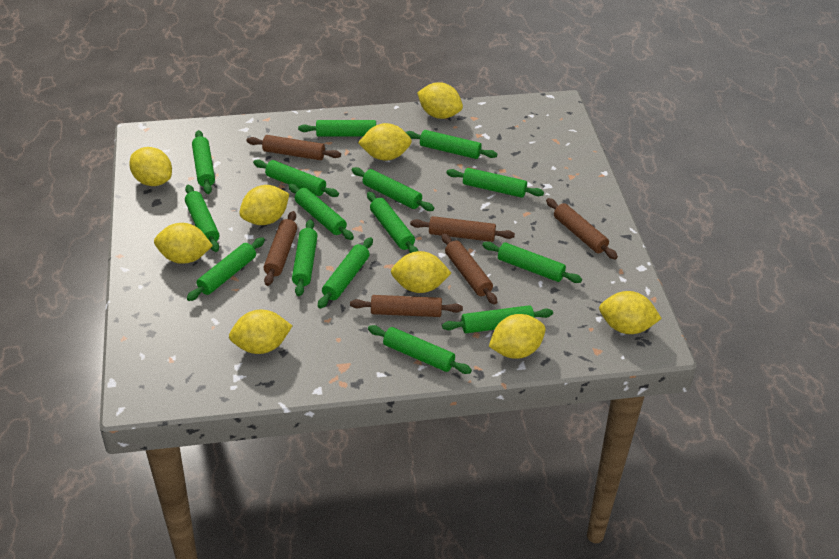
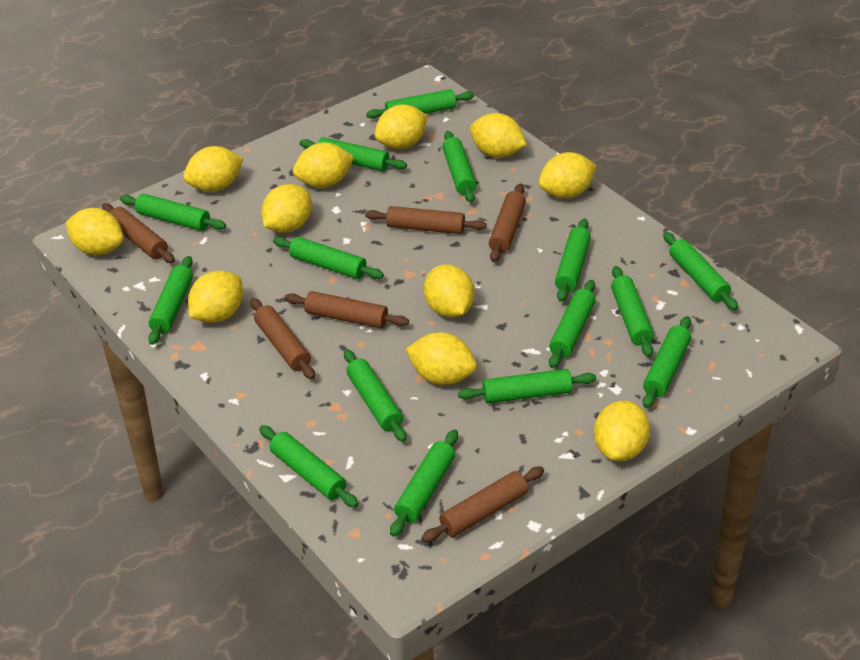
yellow lemon: [129,147,172,186] [154,223,213,264] [229,310,292,354] [239,185,289,225] [358,123,412,161] [391,251,451,293] [417,82,463,119] [489,314,546,359] [599,291,662,334] = 9 -> [66,208,124,255] [183,146,243,192] [188,271,243,323] [261,184,312,233] [293,142,354,188] [375,105,428,149] [406,333,477,385] [424,264,474,318] [470,113,526,158] [539,152,596,199] [594,400,650,461] = 11

